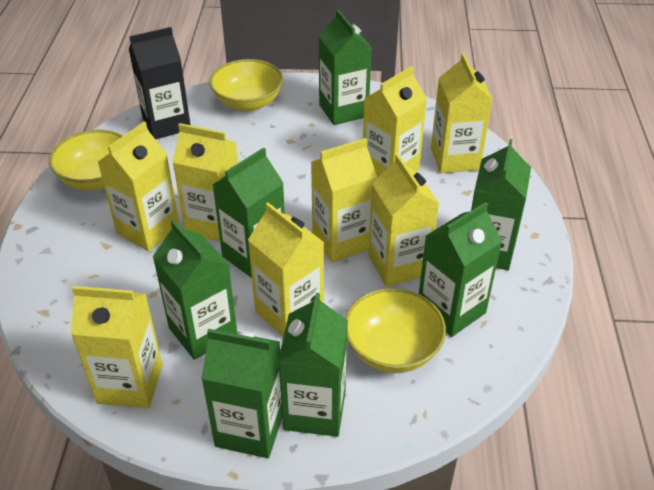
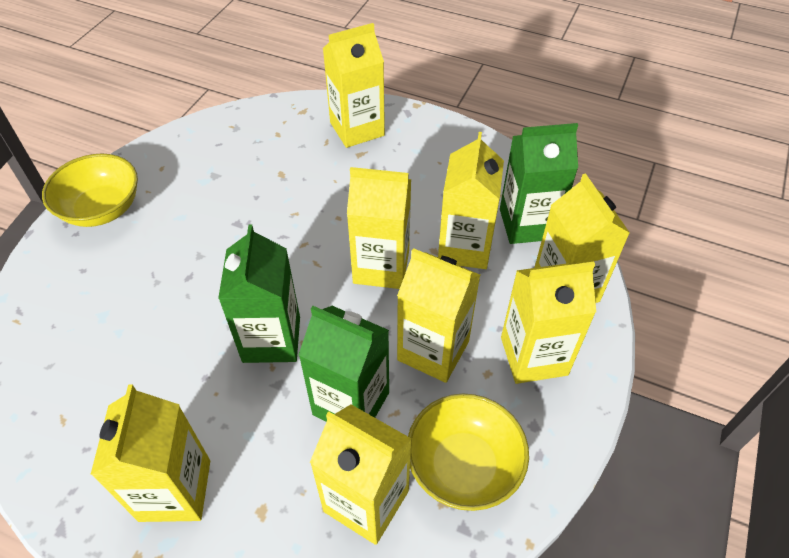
black carton: [129,27,190,139] = 1 -> none = 0
green carton: [153,220,237,360] [201,329,282,458] [213,147,285,278] [278,293,348,437] [319,9,372,125] [419,202,502,337] [471,139,531,270] = 7 -> [218,225,300,363] [298,306,389,422] [500,123,578,244] = 3
yellow bowl: [49,130,123,190] [209,59,283,111] [345,288,446,373] = 3 -> [42,154,138,227] [408,394,529,511] = 2

